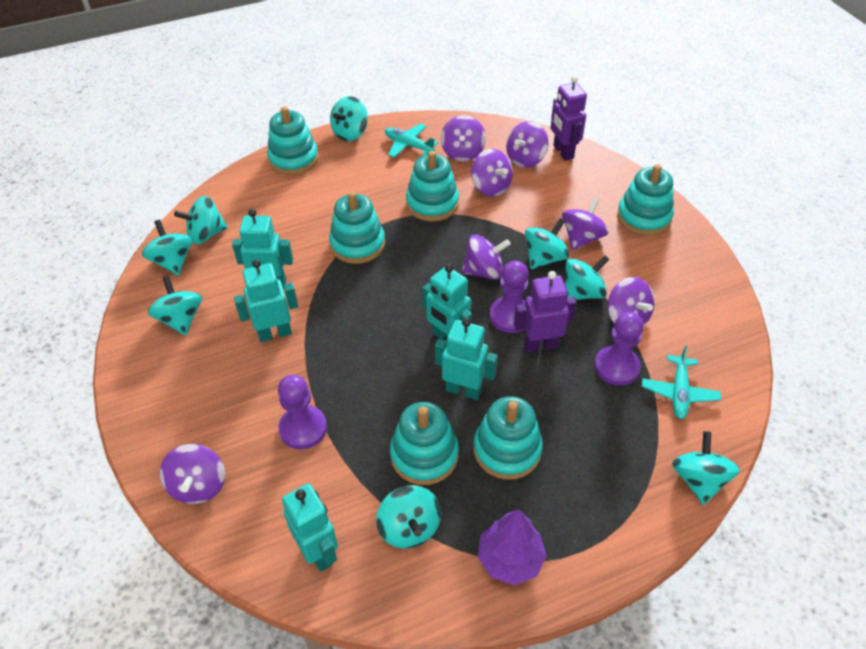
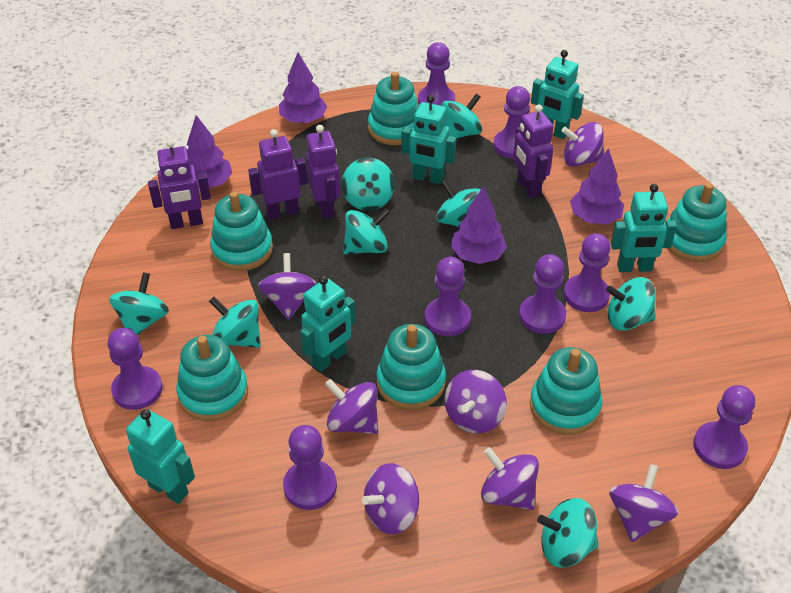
purple pawn: [278,375,327,449] [490,261,529,333] [594,312,644,386] = 3 -> [108,328,163,410] [283,425,337,510] [418,42,455,106] [425,257,471,336] [493,86,530,159] [519,254,566,334] [564,233,610,312] [693,385,755,469] = 8
purple robot: [514,271,577,353] [550,76,587,161] = 2 -> [148,139,211,229] [248,129,307,220] [306,125,340,219] [513,105,553,198] = 4
purple tree: [478,510,547,585] = 1 -> [187,115,232,188] [279,52,327,123] [451,186,507,264] [570,148,624,224] = 4
turquoise plane: [385,123,439,158] [642,345,721,419] = 2 -> none = 0

